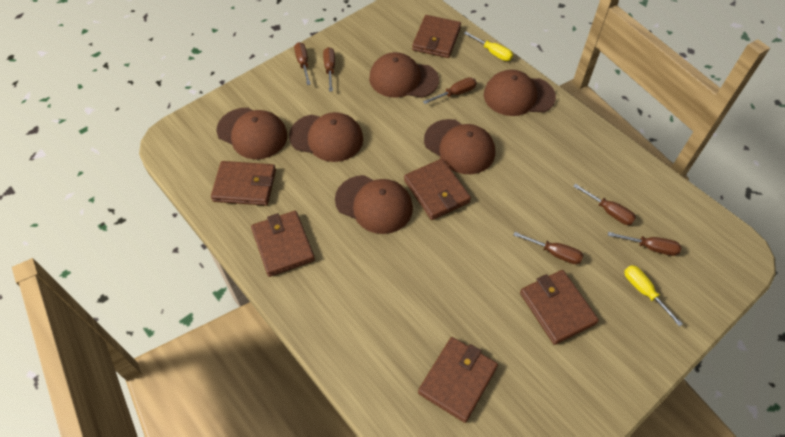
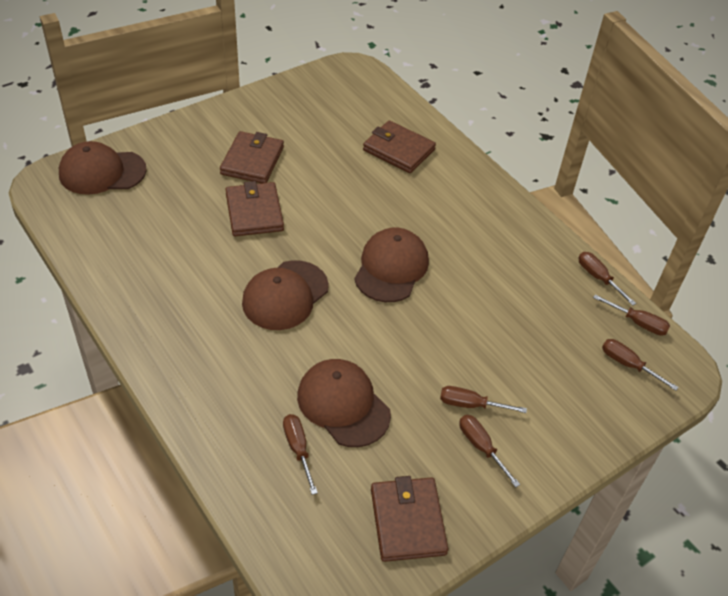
brown cap: [217,108,287,159] [289,112,363,162] [335,175,413,234] [369,52,439,98] [424,119,495,174] [484,70,556,116] = 6 -> [59,141,147,195] [242,260,329,330] [297,359,391,447] [354,228,429,302] = 4
brown wallet: [211,161,276,206] [251,211,315,277] [404,159,471,220] [412,15,461,58] [418,337,498,423] [520,270,599,345] = 6 -> [220,131,284,183] [225,181,284,236] [363,120,436,173] [371,476,448,562] = 4
yellow screwdriver: [464,32,513,61] [624,265,683,327] = 2 -> none = 0

